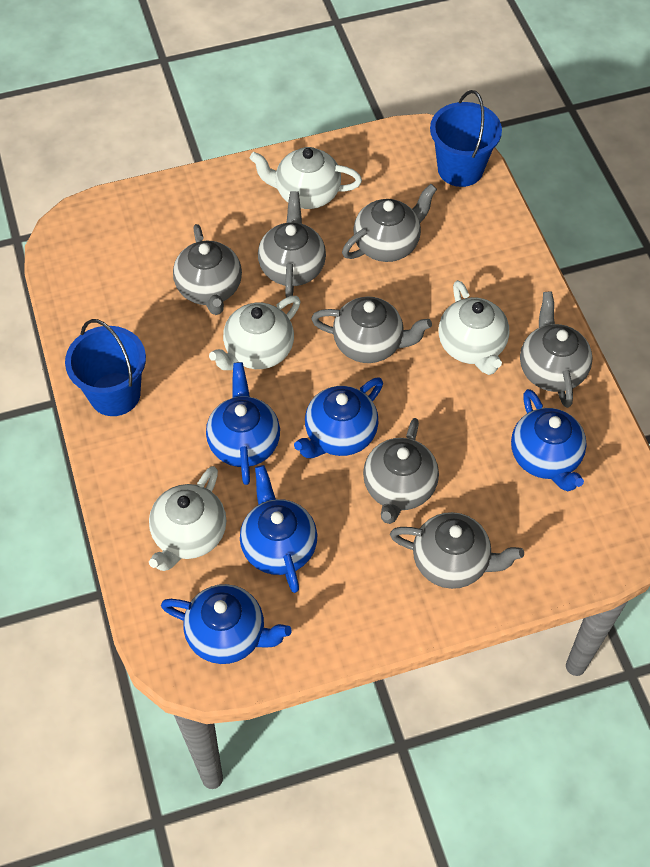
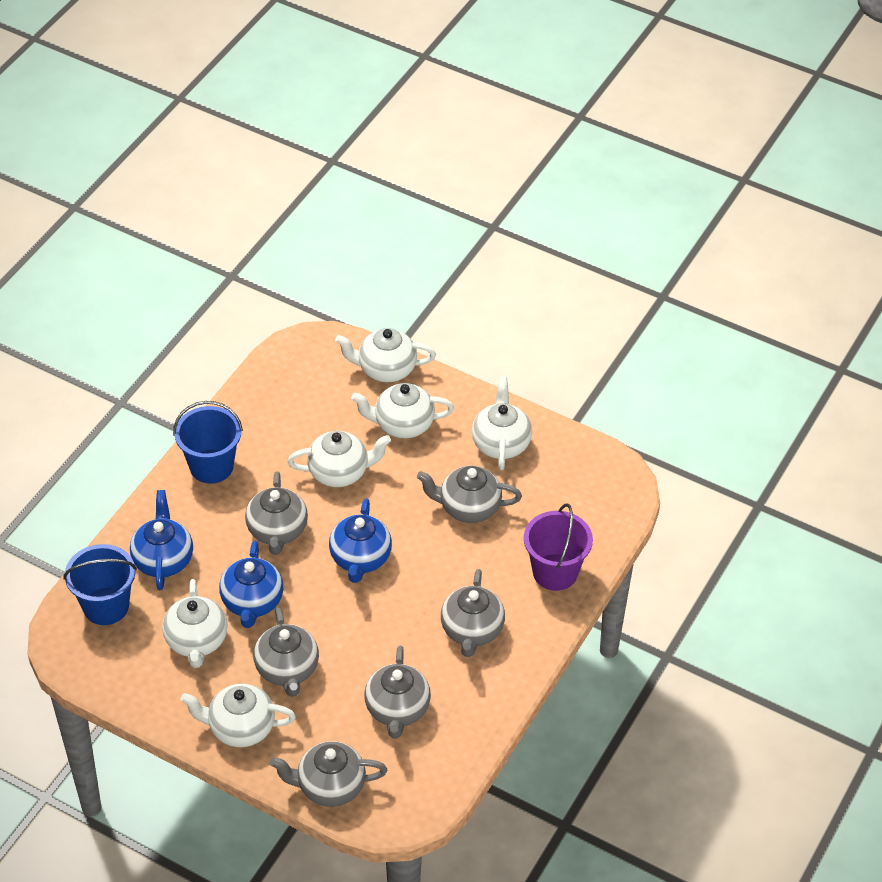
blue teapot: [161,584,292,664] [206,362,280,485] [240,465,317,593] [294,378,383,458] [511,389,587,491] = 5 -> [130,490,193,590] [219,541,283,628] [329,499,392,583] = 3
grey teapot: [173,224,242,315] [258,191,326,298] [311,296,432,363] [342,184,437,262] [363,418,439,524] [390,512,524,589] [520,291,593,408] = 7 -> [245,471,308,555] [253,607,319,697] [270,741,387,807] [364,646,431,738] [417,466,522,523] [441,569,505,657] = 6
purple bucket: none = 0 -> [524,504,593,591] = 1
white teapot: [149,466,226,571] [209,296,300,370] [250,147,362,209] [439,280,509,375] = 4 -> [162,579,228,668] [180,684,296,747] [287,431,391,487] [335,328,436,382] [351,383,454,438] [472,376,532,470] = 6

